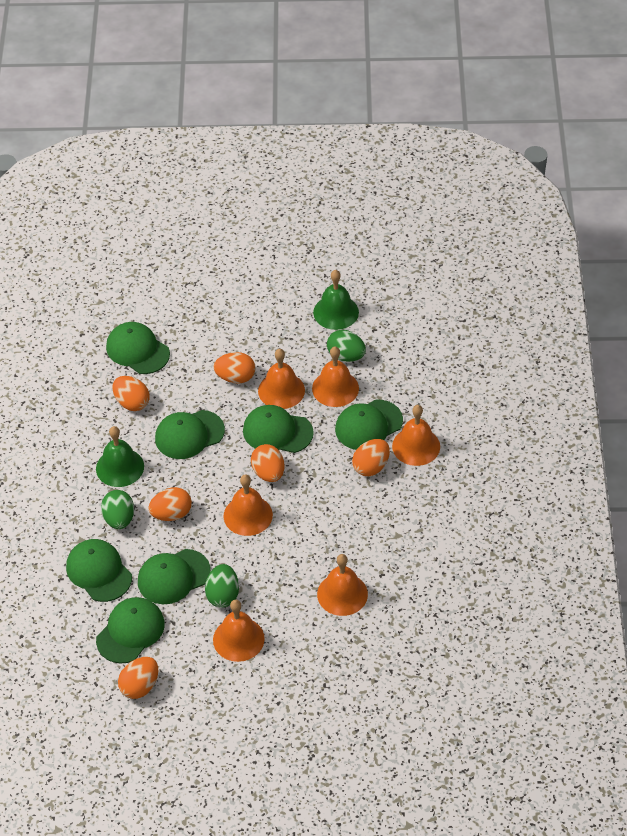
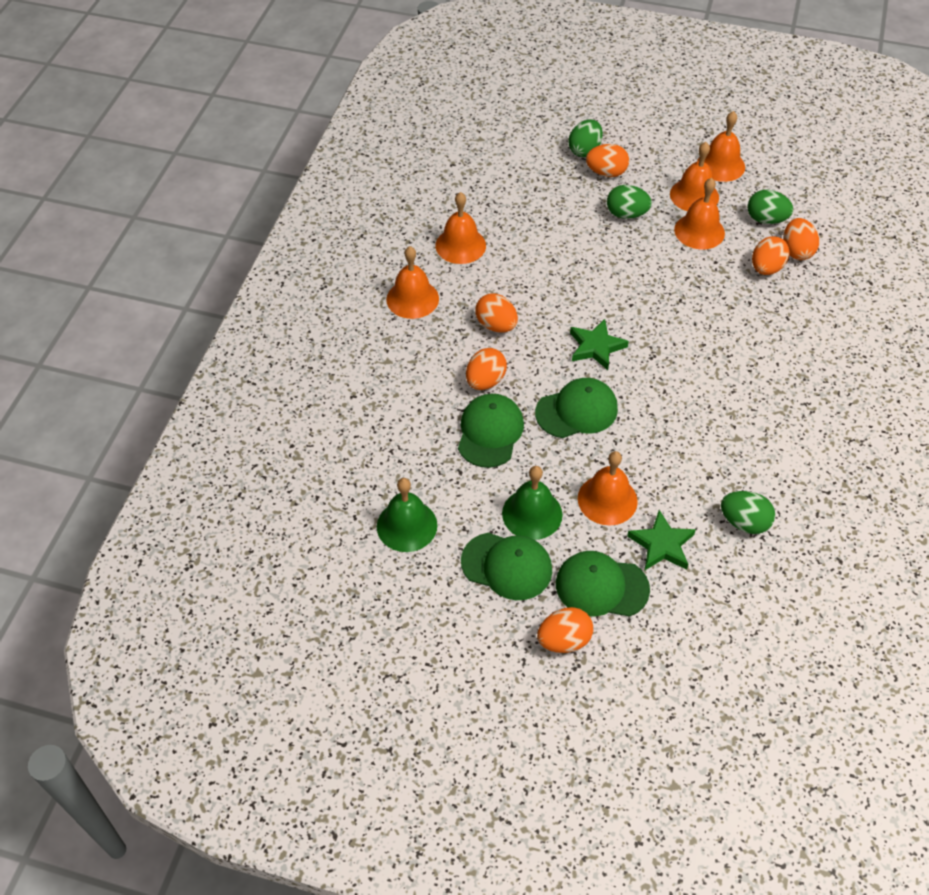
green cap: [66,539,132,602] [96,597,165,664] [106,322,170,374] [138,549,211,604] [155,410,225,459] [243,405,314,453] [335,400,403,450] = 7 -> [458,394,524,468] [461,533,552,600] [535,378,618,438] [556,551,650,617] = 4
green egg: [101,490,134,529] [205,564,239,607] [327,330,366,362] = 3 -> [569,119,603,157] [607,185,652,219] [721,491,775,534] [747,190,793,224] = 4
green star: none = 0 -> [570,319,629,370] [627,510,696,570] = 2

